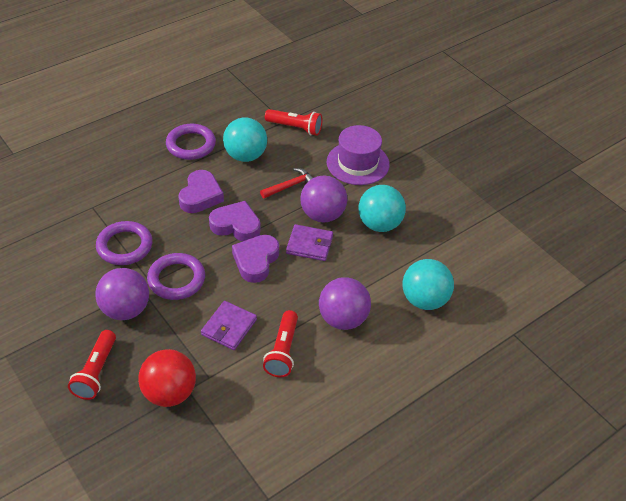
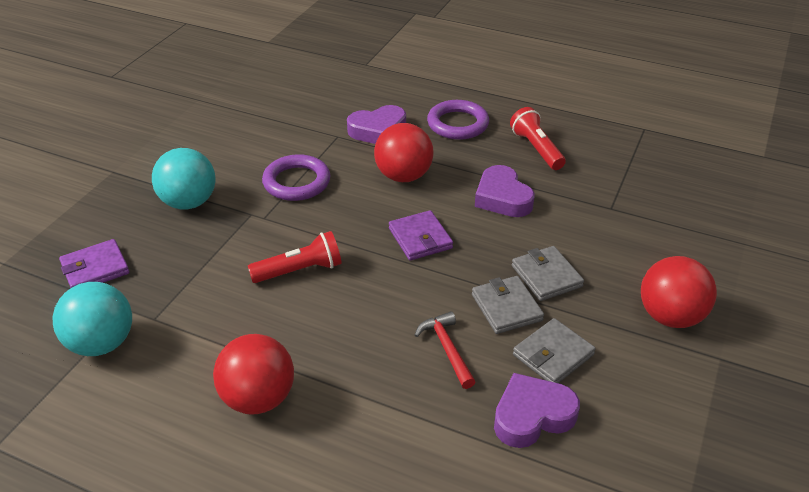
grey wallet: none = 0 -> [472,276,544,334] [512,246,584,301] [513,318,596,383] = 3
purple ball: [95,268,149,320] [300,176,347,222] [319,277,371,330] = 3 -> none = 0
purple hat: [327,125,390,185] = 1 -> none = 0
purple ring: [96,221,153,265] [147,253,205,300] [166,124,216,160] = 3 -> [262,154,331,201] [427,100,489,140] = 2
red ball: [138,349,196,407] = 1 -> [213,334,294,415] [374,123,434,182] [641,256,717,328] = 3
red flashlight: [68,330,116,400] [263,310,298,377] [265,109,322,136] = 3 -> [248,231,342,283] [510,107,566,170] = 2
turquoise ball: [223,117,267,162] [358,185,406,232] [403,259,454,310] = 3 -> [53,282,132,356] [152,148,216,209] = 2

